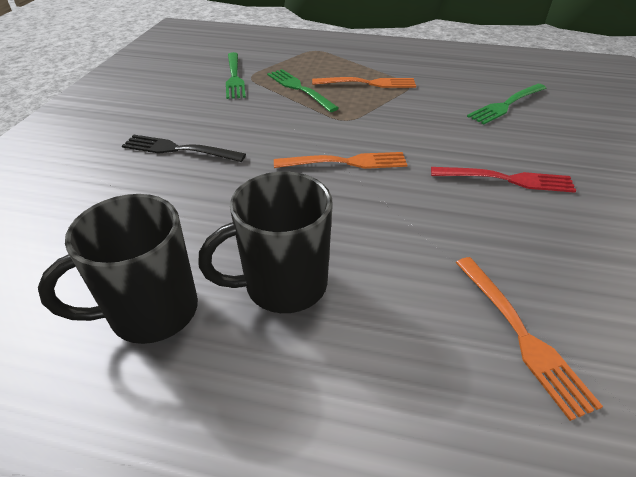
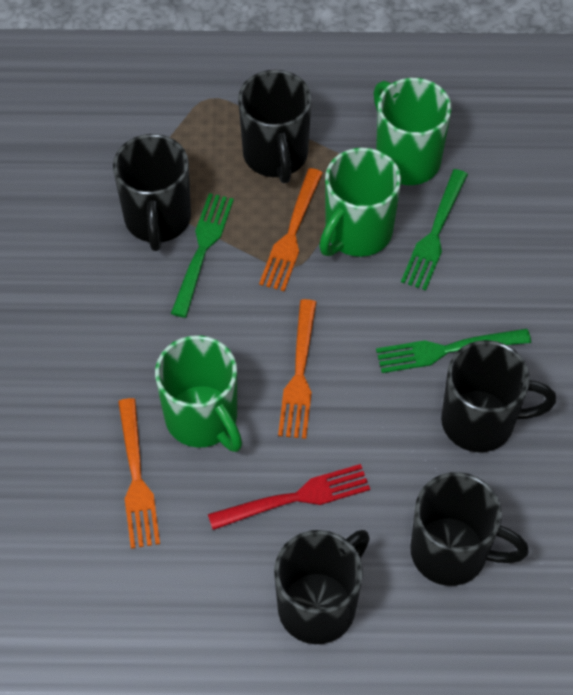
black fork: [122,135,246,162] = 1 -> none = 0
black mug: [38,194,198,344] [198,172,333,313] = 2 -> [113,134,191,251] [238,70,312,183] [274,530,370,644] [410,472,529,586] [441,340,556,452] = 5
green mug: none = 0 -> [155,335,242,452] [319,147,401,257] [374,78,452,185] = 3

